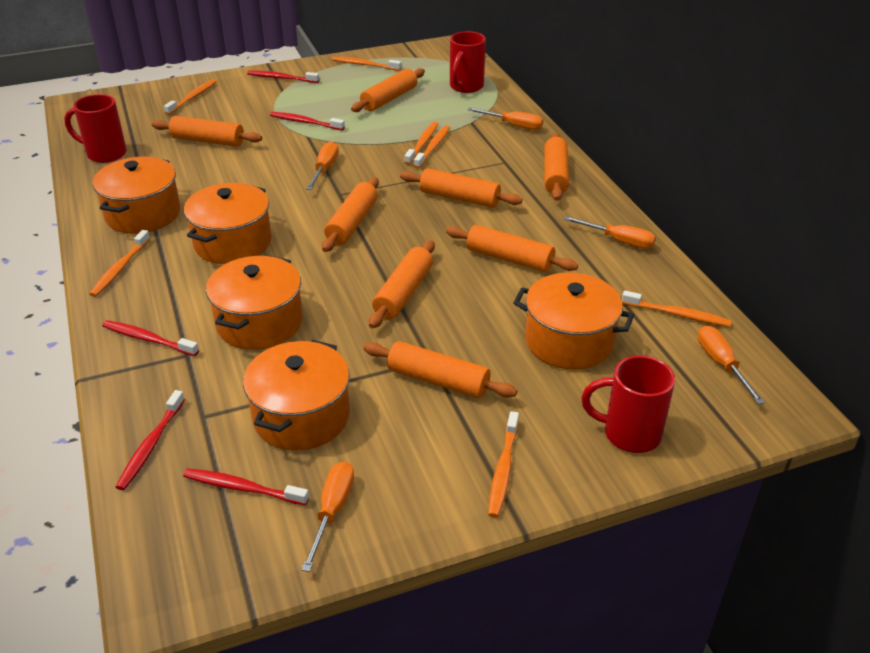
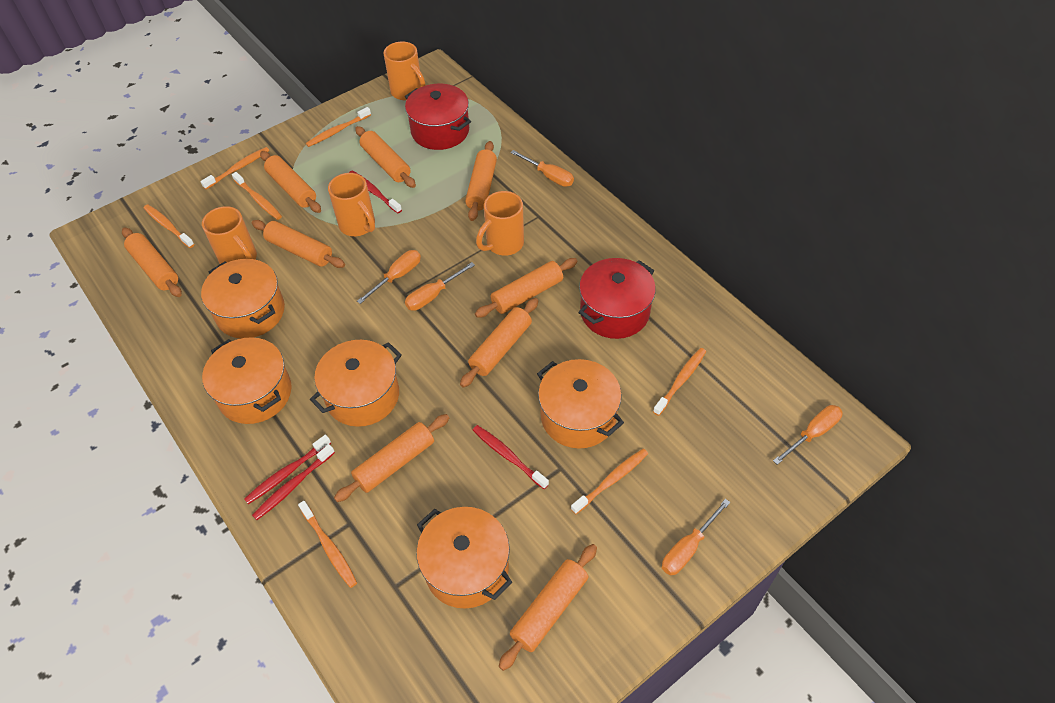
orange mug: none = 0 -> [202,206,257,264] [328,173,375,236] [383,42,426,100] [476,191,524,256] = 4
orange rolling pin: [152,116,262,147] [322,177,379,252] [351,68,425,112] [364,341,517,398] [369,240,435,329] [400,168,523,208] [446,225,578,272] [544,133,569,201] = 8 -> [122,227,182,297] [252,220,345,268] [260,151,321,213] [334,414,449,502] [355,126,416,188] [460,298,538,388] [465,141,497,221] [475,258,578,318] [499,544,597,671] = 9
red mug: [64,94,127,163] [450,31,486,93] [581,355,675,453] = 3 -> none = 0
red pot: none = 0 -> [405,84,471,150] [578,258,656,339] = 2
red toothbrush: [102,320,199,356] [116,390,185,490] [183,468,309,505] [247,71,319,83] [270,112,345,130] = 5 -> [244,435,331,504] [252,444,335,520] [349,170,402,213] [473,425,549,489] = 4

